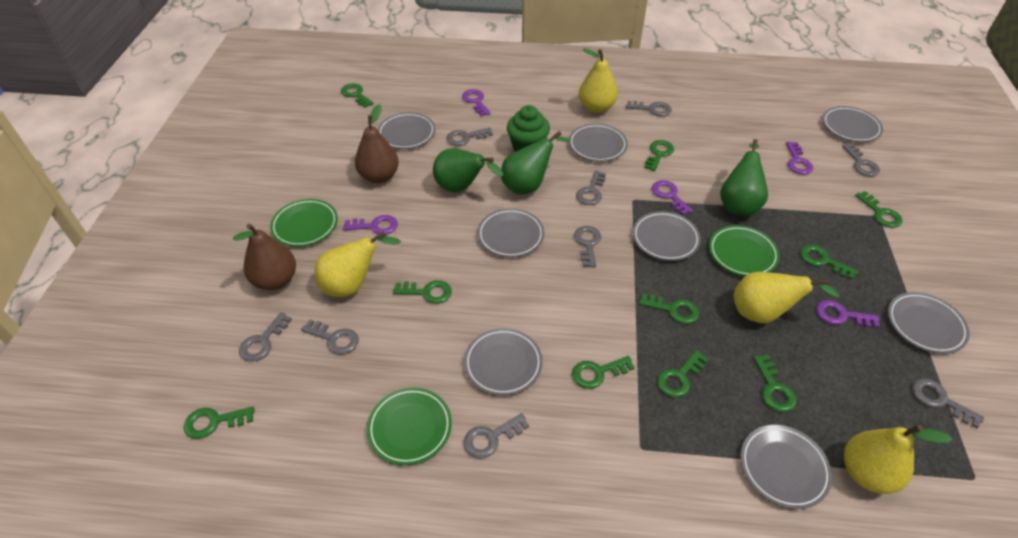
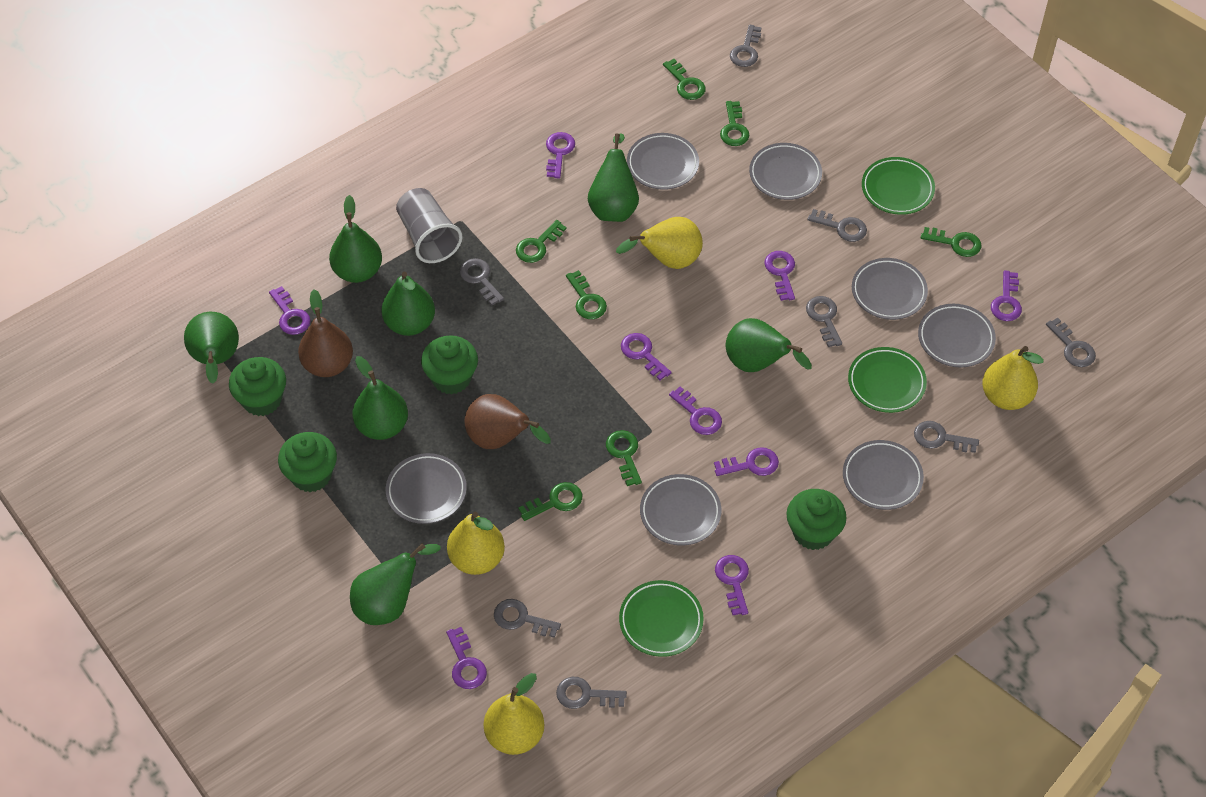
green cupcake: [507,105,550,152] = 1 -> [229,357,286,416] [278,432,337,492] [421,335,478,395] [786,489,847,550] = 4
green key: [184,406,255,439] [341,83,374,108] [393,280,452,304] [572,356,635,389] [639,293,699,324] [644,140,674,171] [657,350,708,398] [754,355,797,412] [800,245,858,280] [855,191,903,228] = 10 -> [516,220,567,263] [519,482,582,521] [566,270,607,319] [606,430,642,486] [663,59,706,100] [720,101,750,146] [921,227,981,257] = 7
green pear: [433,148,503,192] [501,131,571,195] [720,139,768,216] = 3 -> [184,312,239,384] [329,195,382,283] [350,543,441,625] [353,356,408,440] [381,272,435,336] [588,133,639,222] [726,318,812,372] = 7
grey cup: none = 0 -> [396,188,463,263] = 1
grey key: [239,312,292,362] [301,320,359,355] [446,127,493,146] [464,413,529,459] [574,226,601,268] [576,170,606,205] [626,101,672,116] [842,144,880,177] [912,378,984,428] = 9 -> [460,258,504,305] [494,599,561,638] [556,677,627,709] [730,24,762,67] [806,296,842,347] [808,209,867,242] [914,421,979,453] [1046,318,1096,367] = 8
grey plate: [378,112,435,149] [464,328,543,396] [477,208,544,258] [569,124,628,162] [633,211,701,261] [740,425,832,509] [823,106,883,142] [888,292,970,354] = 8 -> [386,453,467,524] [627,133,699,190] [640,474,721,546] [749,143,822,200] [843,440,924,510] [852,258,928,320] [918,304,996,367] = 7
purple key: [343,215,398,235] [462,89,491,116] [652,180,693,215] [786,142,813,175] [816,300,880,328] = 5 -> [269,286,311,335] [446,627,487,689] [546,132,575,178] [621,333,672,380] [669,386,722,435] [714,447,779,476] [715,555,749,615] [764,251,795,301] [991,270,1022,321] = 9

